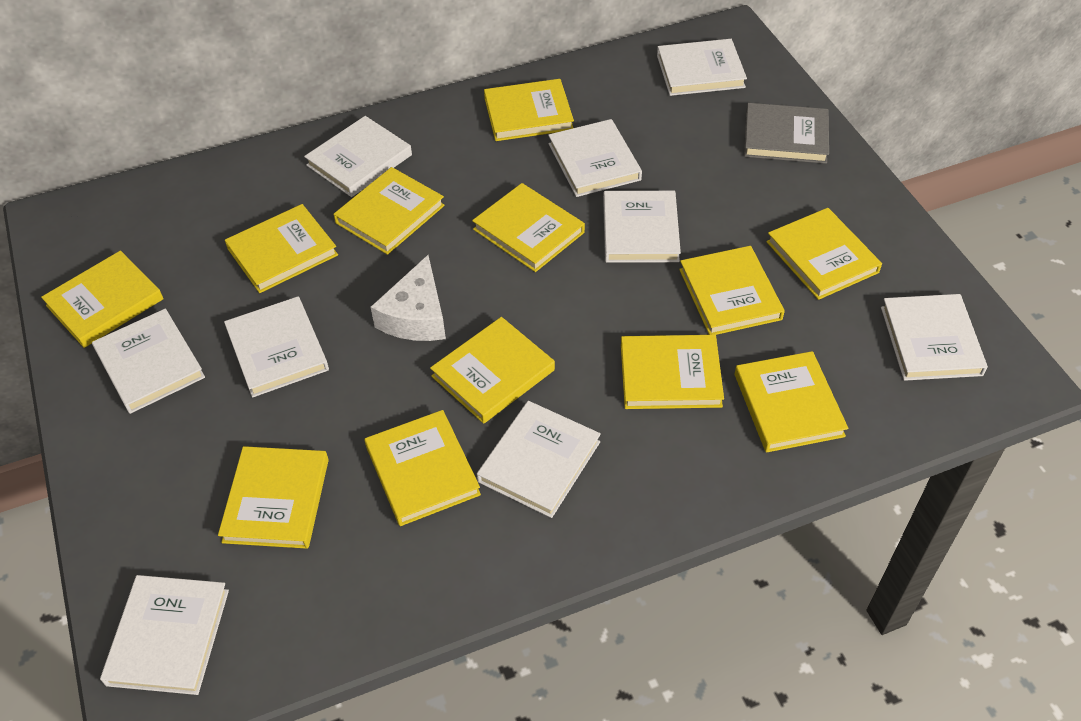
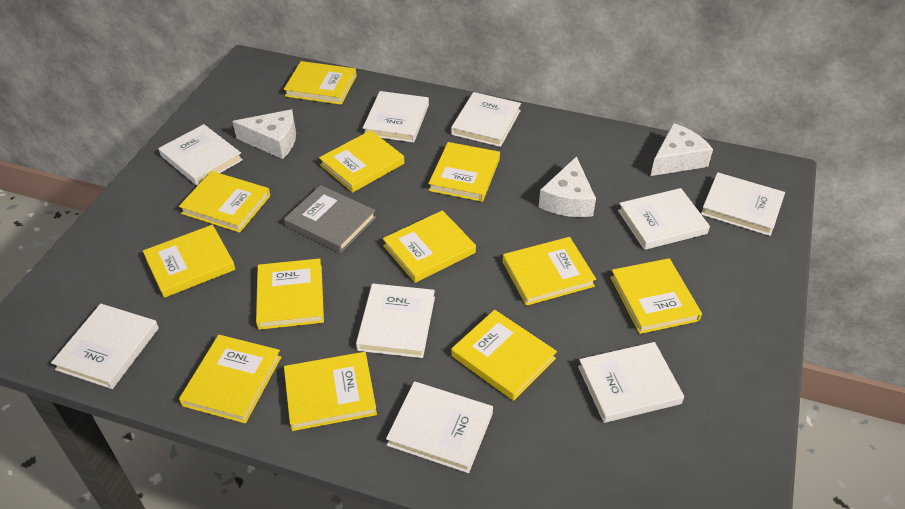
white cheese: [371,255,446,341] = 1 -> [232,109,296,159] [539,156,596,217] [651,123,713,176] = 3

